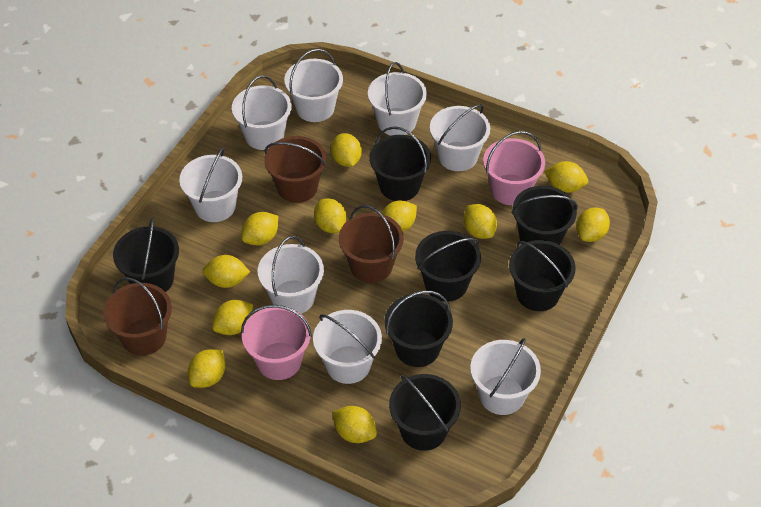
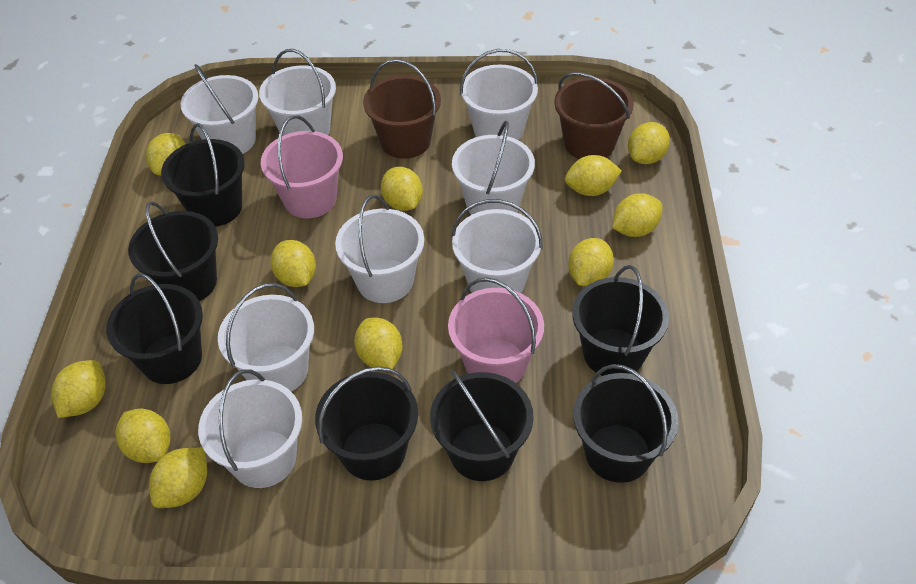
brown bucket: [103,277,172,356] [264,136,326,203] [339,205,404,283] = 3 -> [363,59,441,159] [554,72,633,159] = 2

